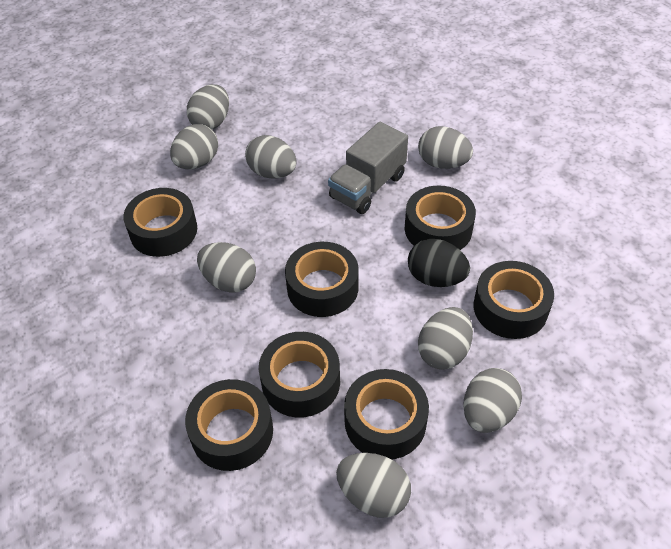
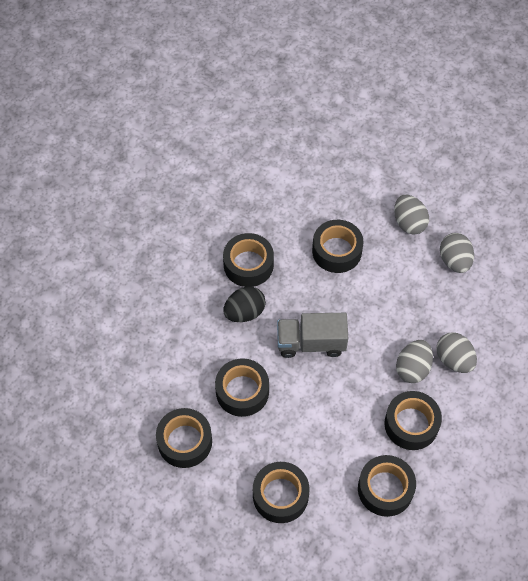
grey egg: [170,124,218,169] [187,84,229,129] [197,242,256,293] [245,135,297,179] [336,453,411,518] [418,126,473,169] [418,307,473,370] [463,368,522,433] = 8 -> [394,195,429,235] [396,340,433,383] [436,332,477,373] [440,233,474,273] = 4

